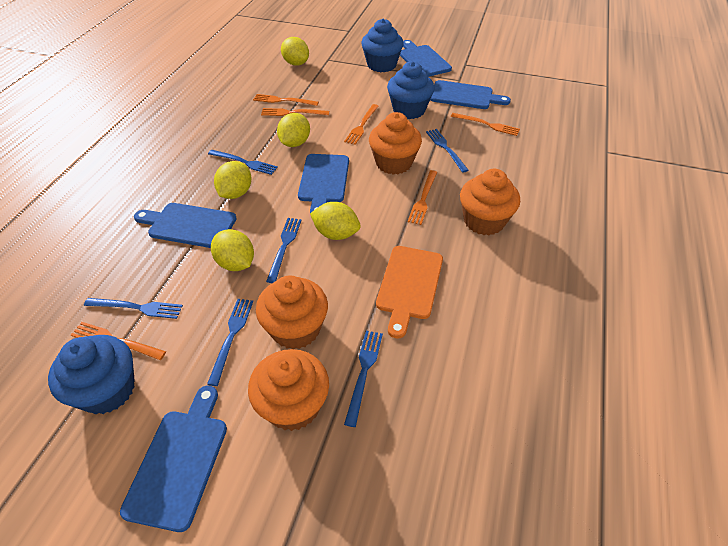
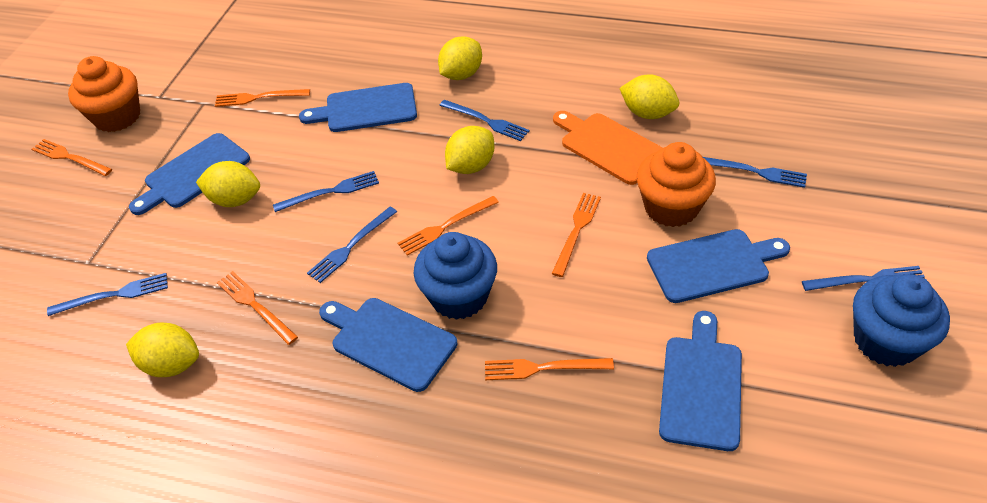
blue cupcake: [48,335,135,414] [361,19,404,72] [387,61,434,119] = 3 -> [414,232,497,320] [853,274,950,367] = 2
orange cupcake: [248,349,329,431] [256,275,328,349] [369,112,422,175] [460,169,520,235] = 4 -> [68,56,140,132] [636,142,716,227] = 2

